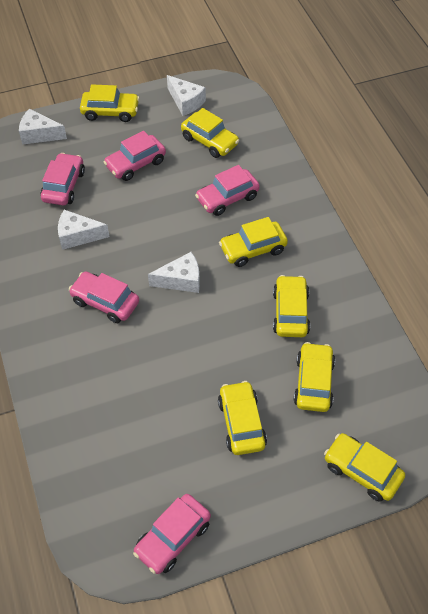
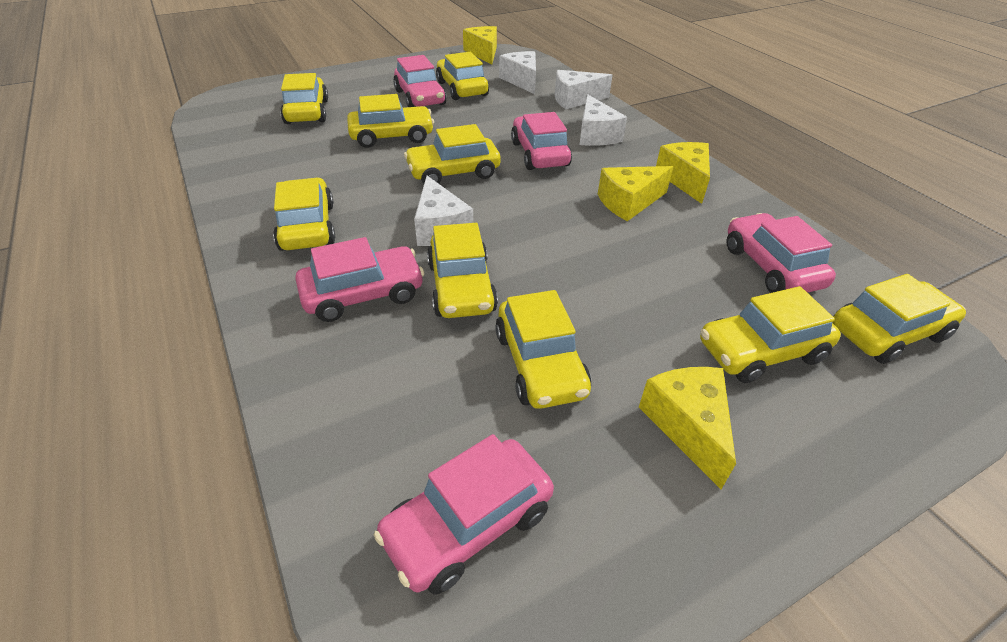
yellow car: [80,84,140,122] [181,108,239,158] [218,381,267,455] [219,217,288,267] [273,275,310,337] [294,342,335,412] [324,433,405,502] = 7 -> [273,178,335,251] [280,73,328,124] [347,94,434,148] [404,124,501,184] [427,223,498,318] [436,52,489,100] [495,290,591,409] [700,286,841,383] [832,274,966,364] = 9
yellow cheese: none = 0 -> [463,26,497,64] [598,166,673,221] [639,367,736,489] [656,142,710,204] = 4

